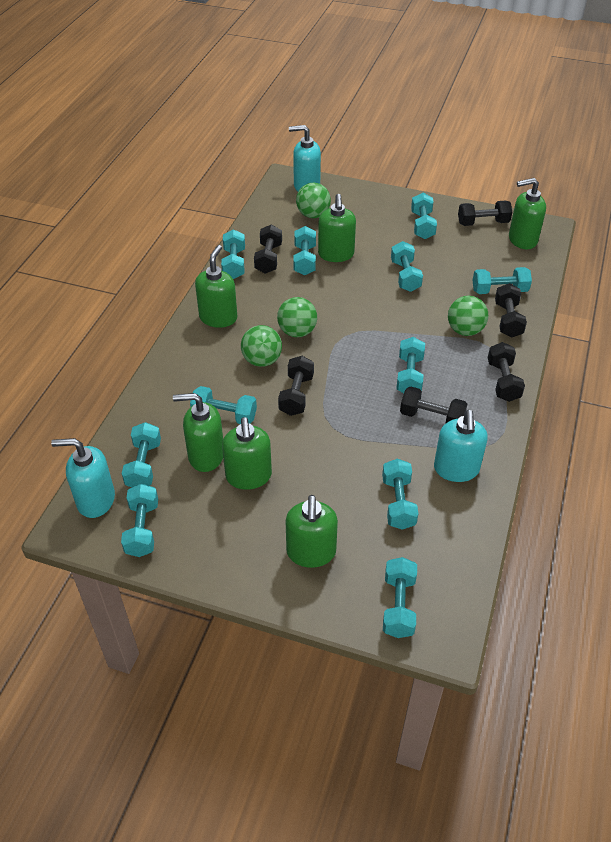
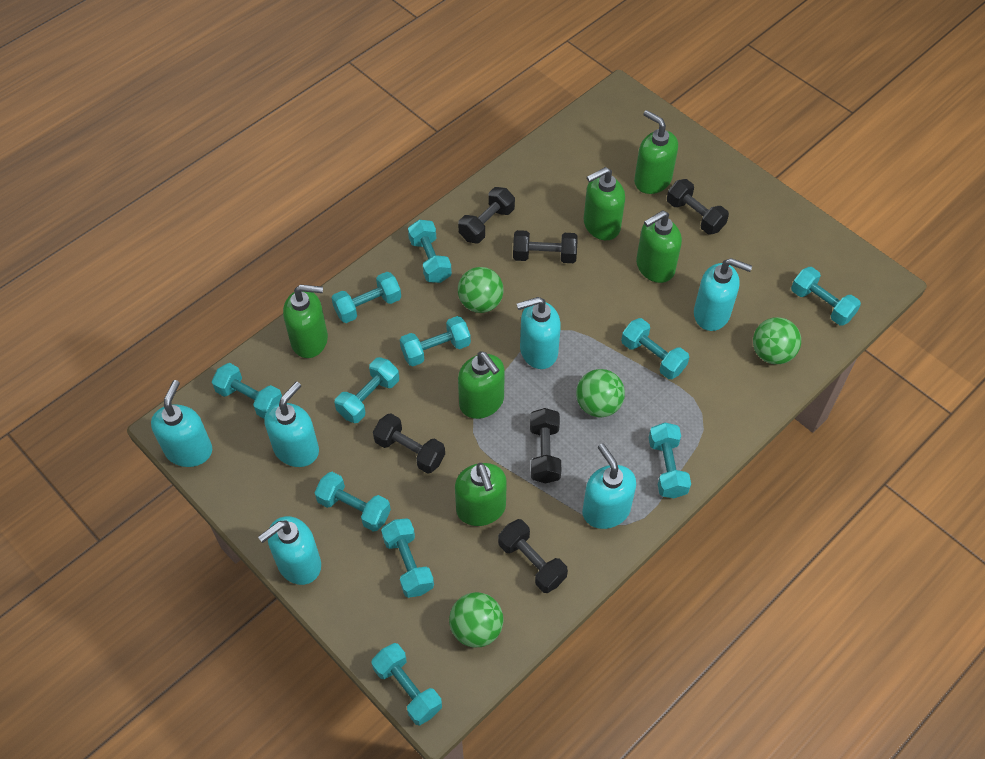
turquoise soap dispenser: [51,438,115,518] [289,125,321,191] [434,410,488,482] = 3 -> [151,380,212,467] [258,516,321,585] [264,381,319,467] [517,297,561,369] [582,443,636,529] [694,258,752,331] = 6

